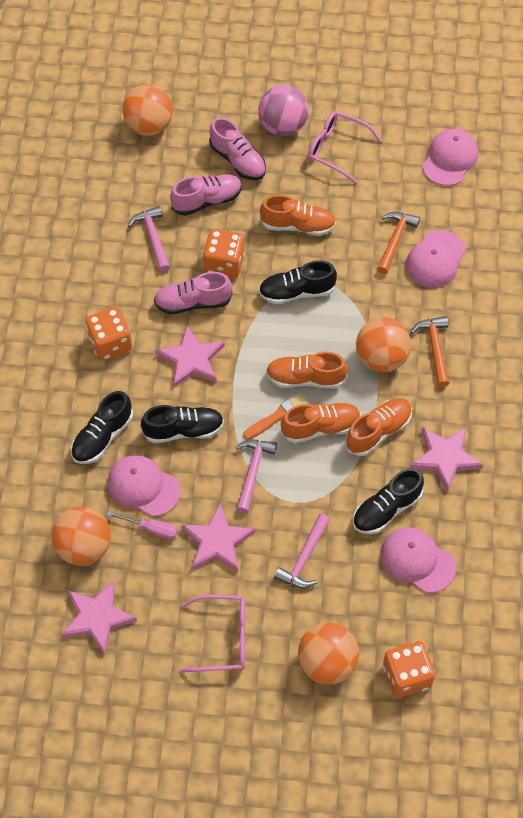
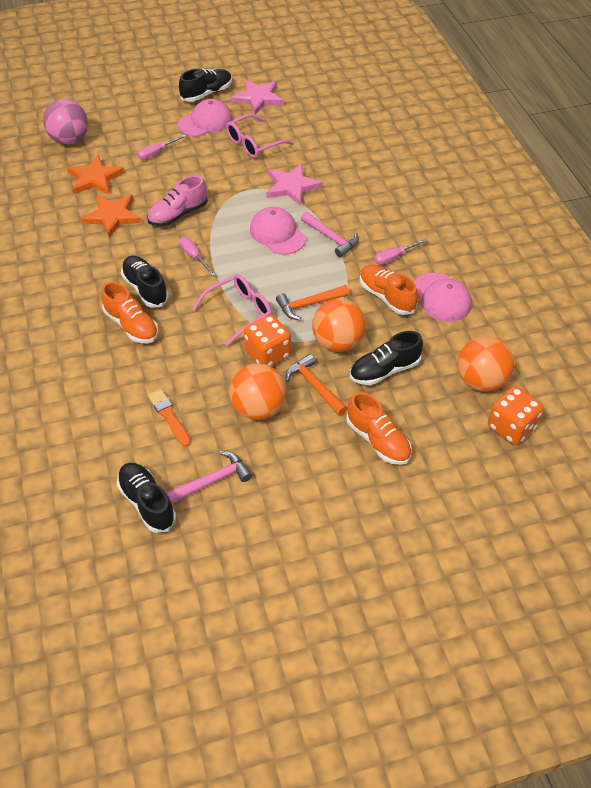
orange ball: [52,507,111,566] [123,85,173,136] [298,622,359,685] [356,317,411,372] = 4 -> [230,363,287,420] [312,298,366,352] [458,336,514,392] = 3
orange dice: [85,307,132,361] [203,229,245,279] [383,641,435,698] = 3 -> [244,314,291,366] [488,386,544,445] = 2
orange shoe: [260,195,336,236] [266,352,348,389] [281,402,361,443] [345,398,412,456] = 4 -> [101,281,159,343] [346,392,412,465] [360,265,418,315] = 3
orange star: none = 0 -> [67,155,125,194] [80,195,142,238] = 2
pink cap: [107,455,181,517] [380,527,456,593] [406,230,466,288] [422,129,478,186] = 4 -> [178,99,233,137] [250,207,306,255] [414,273,472,322] = 3
pink hammer: [128,206,170,272] [235,440,277,513] [274,514,330,589] = 3 -> [167,451,252,504] [301,212,359,257] = 2
pink screwdriver: [107,511,178,539] = 1 -> [137,135,186,160] [179,237,216,276] [375,238,428,265] = 3
pink shoe: [154,272,232,314] [170,174,242,216] [209,118,266,180] = 3 -> [147,175,208,226] = 1
pink star: [61,581,137,655] [155,325,225,387] [181,504,255,572] [410,427,483,492] = 4 -> [231,80,284,115] [267,164,323,206] = 2

